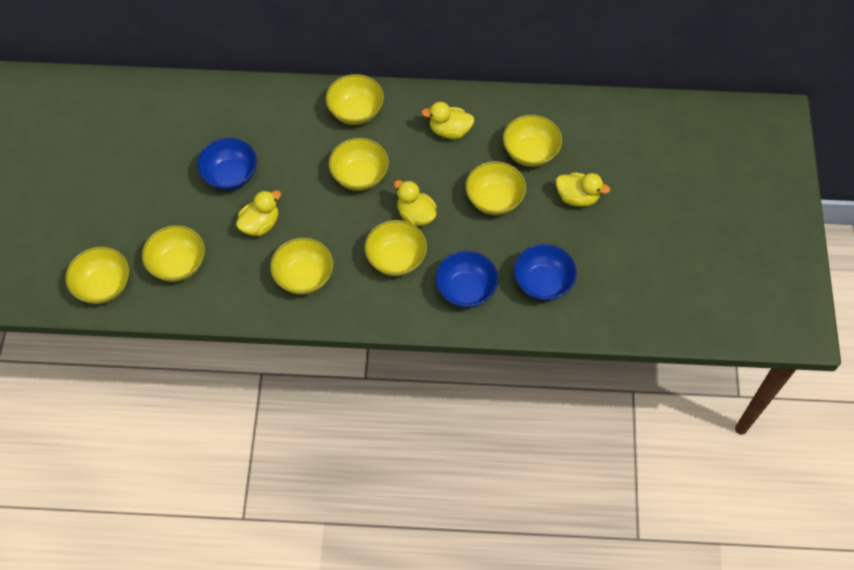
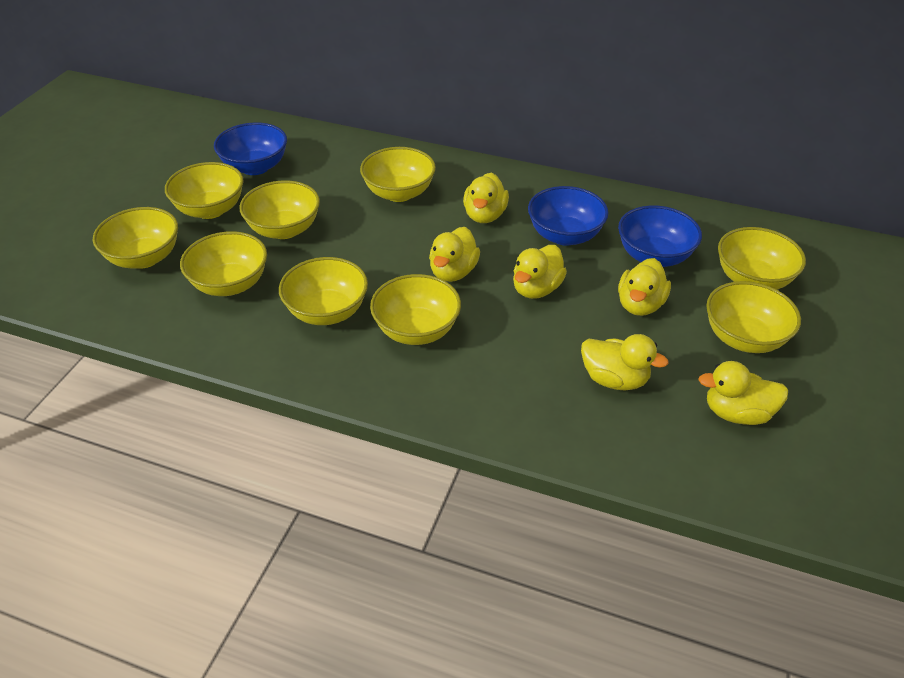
yellow bowl: [65,247,129,304] [142,225,205,282] [270,238,333,295] [326,74,384,125] [329,138,389,191] [365,220,427,276] [466,161,526,215] [503,115,562,167] = 8 -> [93,207,178,269] [165,162,244,219] [180,231,267,296] [240,180,320,239] [279,257,368,325] [360,147,436,202] [370,274,461,345] [706,281,801,353] [718,227,806,290] = 9
yellow duck: [236,190,281,236] [394,180,437,226] [421,102,475,139] [556,173,610,207] = 4 -> [429,227,480,282] [463,173,509,223] [513,245,567,299] [581,334,669,391] [618,258,671,316] [698,361,788,425] = 6

